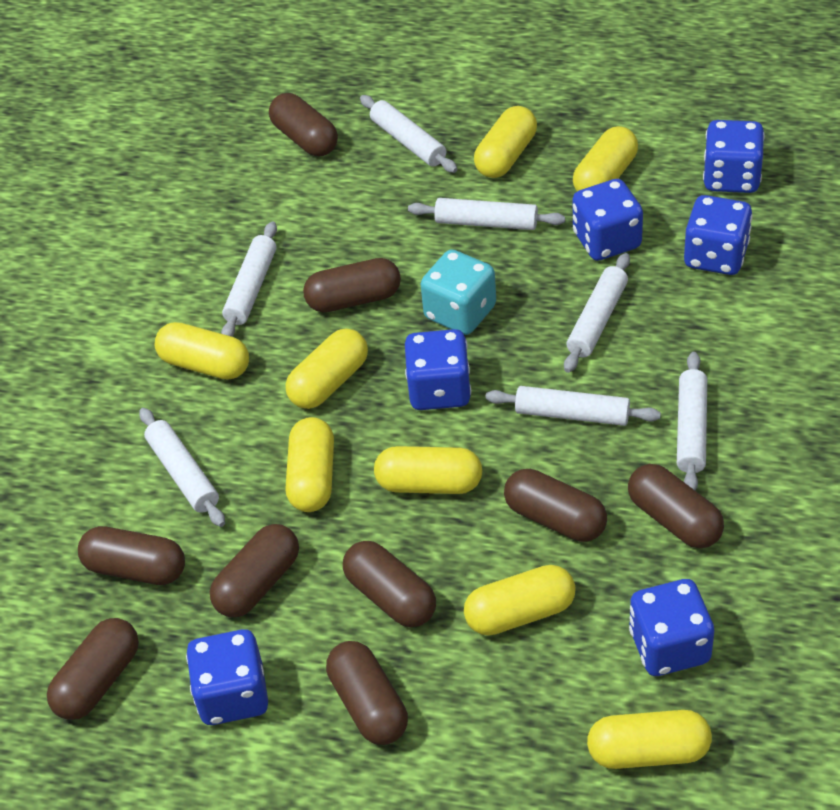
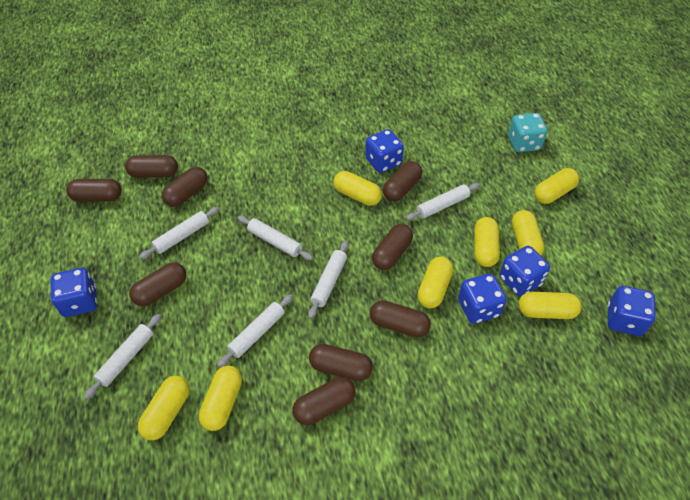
blue dice: [186,629,268,725] [405,329,471,410] [573,179,643,261] [629,579,714,676] [684,195,753,275] [703,120,765,193] = 6 -> [51,268,97,317] [365,129,404,173] [458,274,507,324] [499,246,550,297] [608,286,656,336] = 5
white rolling pin: [139,408,225,527] [221,221,277,337] [360,95,458,173] [408,198,565,230] [485,386,661,426] [564,253,630,373] [677,352,707,490] = 7 -> [84,314,161,399] [140,207,219,259] [217,294,293,367] [238,216,313,260] [308,241,348,319] [406,183,480,221] = 6

